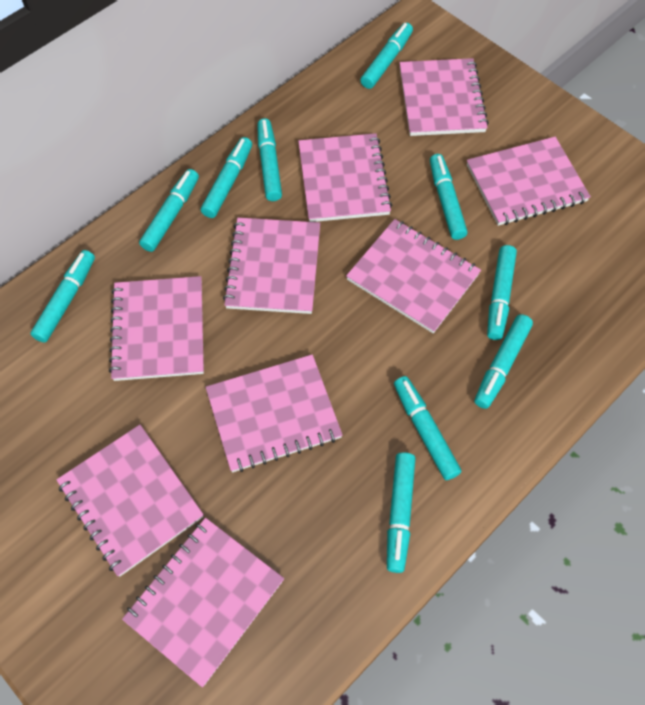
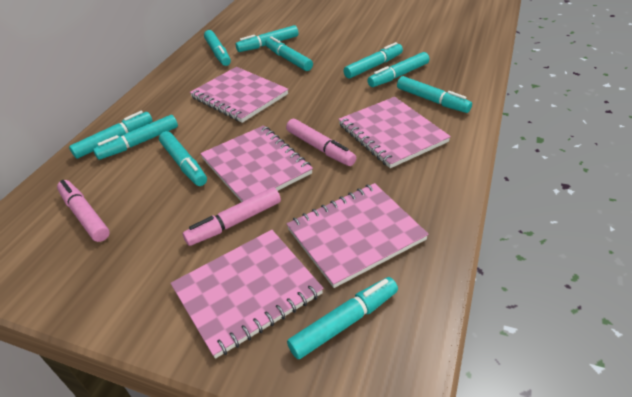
pink marker: none = 0 -> [57,180,110,242] [183,187,281,246] [286,119,356,166] = 3
pink notebook: [56,425,204,577] [109,276,204,381] [122,518,284,687] [206,354,342,472] [223,218,320,314] [298,133,392,222] [346,219,481,333] [400,58,489,136] [467,137,591,226] = 9 -> [171,230,323,359] [190,67,288,123] [200,125,313,202] [287,183,429,288] [338,97,451,168] = 5

